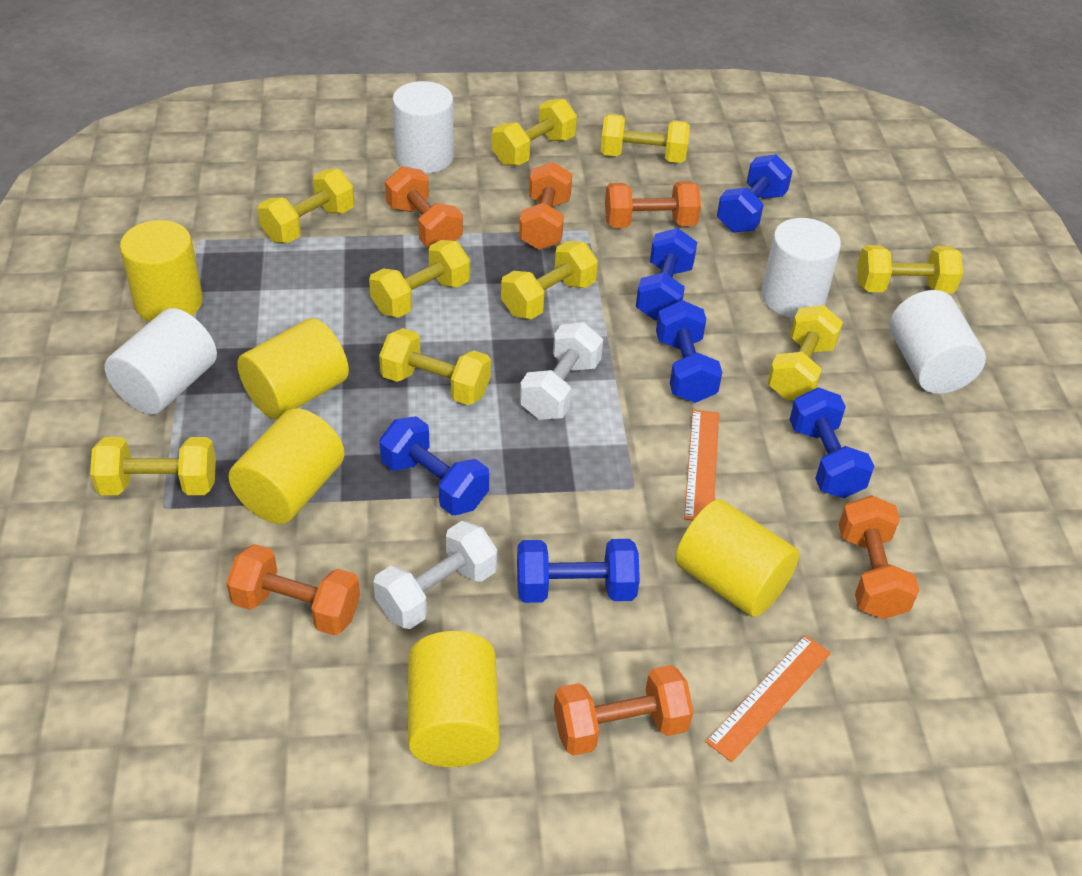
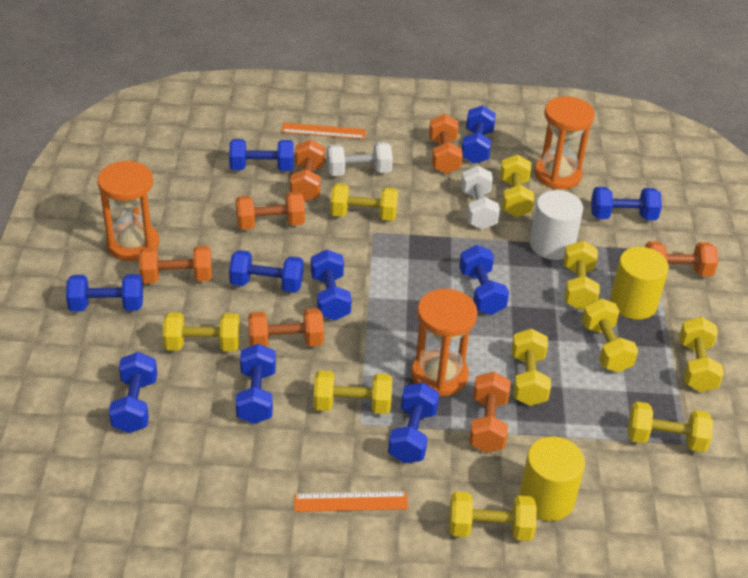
blue dumbbell: [379,416,489,516] [517,539,640,603] [636,228,697,321] [656,300,722,403] [717,154,792,233] [789,388,874,498] = 6 -> [66,274,143,311] [109,352,157,433] [229,139,294,171] [229,250,303,293] [236,344,276,424] [311,249,352,320] [388,383,439,463] [459,245,509,315] [462,105,496,164] [591,187,662,220] = 10
orange dumbbell: [226,544,360,636] [385,166,463,247] [519,162,572,250] [554,665,694,756] [605,181,701,228] [839,495,919,619] = 6 -> [139,246,212,284] [236,192,305,230] [248,308,324,347] [290,139,325,202] [429,114,463,174] [469,372,511,453] [645,241,718,276] = 7
orange hourglass: none = 0 -> [97,160,159,261] [411,289,478,397] [534,96,595,189] = 3
white cylinder: [104,308,217,415] [392,81,454,174] [761,218,841,318] [890,290,986,394] = 4 -> [530,190,583,260] = 1
yellow cylinder: [120,220,203,322] [228,408,345,524] [237,318,349,419] [408,631,500,767] [675,499,799,617] = 5 -> [519,437,585,521] [610,247,669,320] = 2
yellow dumbbell: [90,437,216,495] [258,169,355,243] [369,240,470,318] [379,328,491,405] [492,99,577,166] [501,241,598,319] [601,114,690,163] [768,305,843,400] [857,245,963,293] = 9 -> [163,312,240,351] [314,370,392,414] [330,183,398,221] [449,492,537,541] [500,154,534,217] [512,328,551,406] [564,241,600,310] [582,298,638,373] [628,402,713,452] [679,317,724,392] = 10

